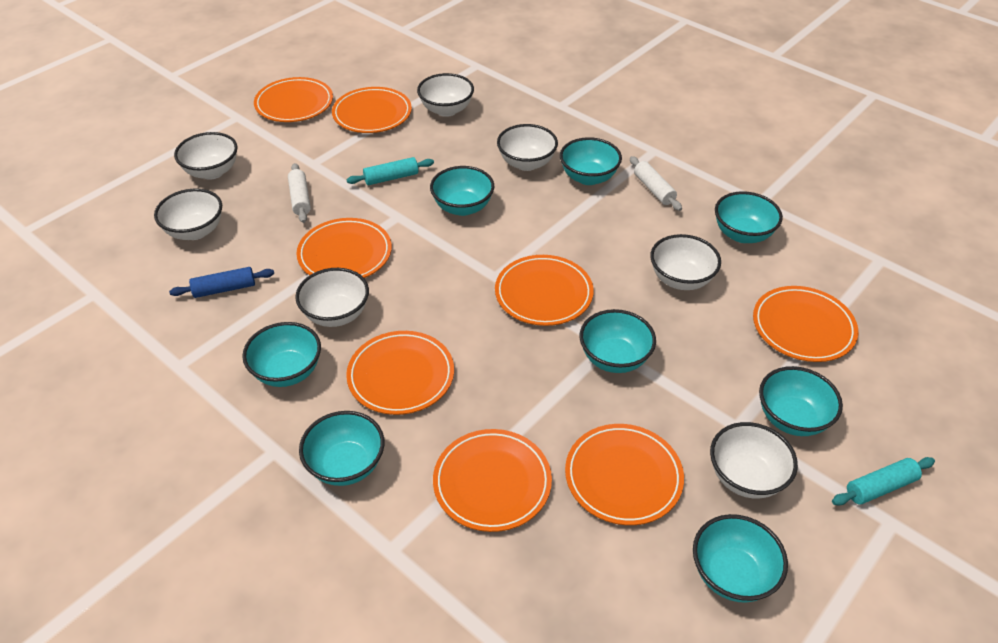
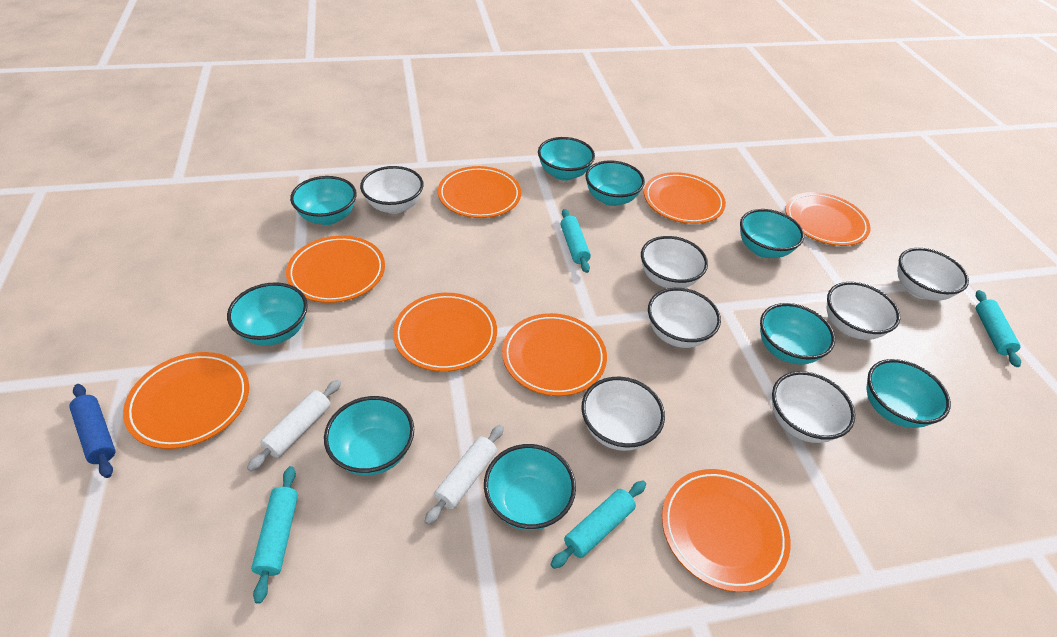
turquoise bowl: [242,322,321,387] [299,411,384,486] [430,166,494,216] [560,137,622,185] [579,309,656,373] [693,514,788,603] [715,191,783,243] [759,366,843,436] = 8 -> [227,282,308,346] [290,176,357,225] [324,396,414,476] [484,444,576,530] [538,137,595,181] [585,160,645,206] [740,209,804,258] [760,303,835,365] [866,359,951,428] = 9
turquoise rolling pin: [346,157,434,185] [832,457,935,506] = 2 -> [251,466,298,604] [550,481,646,569] [561,209,591,273] [976,290,1021,367] = 4

